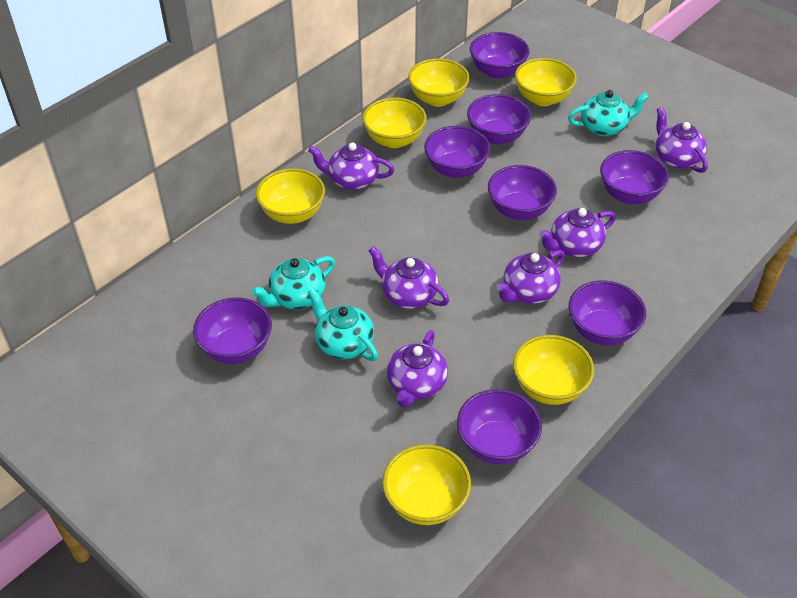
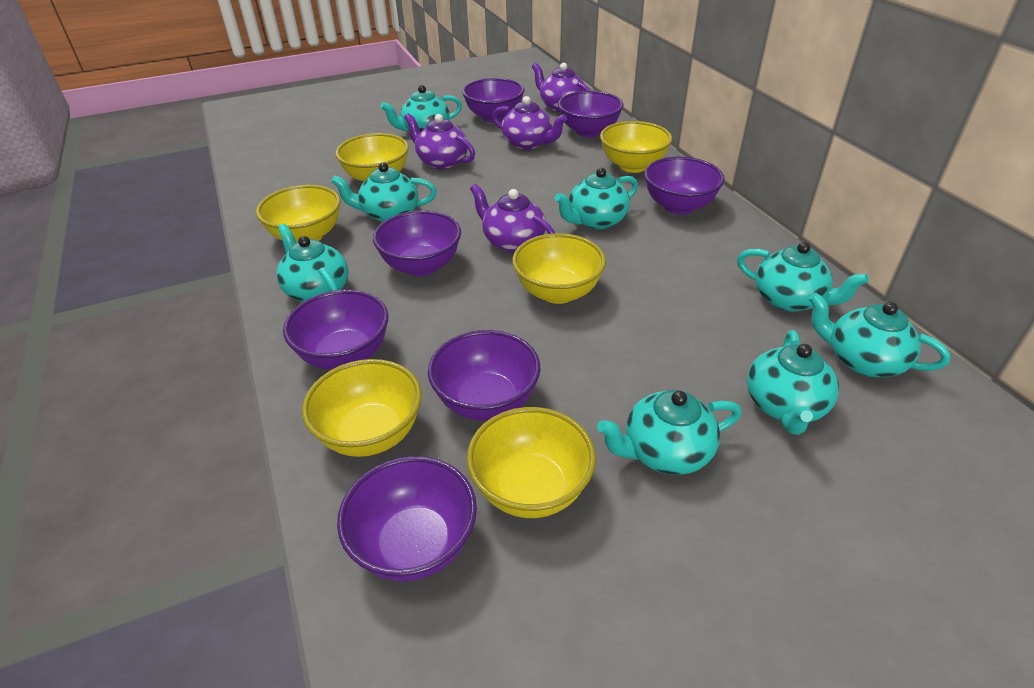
purple bowl: [193,297,272,364] [424,126,491,178] [457,389,542,464] [467,94,531,145] [470,32,529,79] [488,165,557,220] [569,280,646,345] [600,150,669,204] = 8 -> [283,290,388,370] [337,456,477,582] [373,210,461,276] [428,330,540,420] [462,78,524,122] [558,91,623,138] [644,157,725,215] = 7
purple teapot: [308,143,395,190] [368,246,449,309] [387,330,448,408] [496,250,565,304] [539,208,616,257] [655,107,708,173] = 6 -> [404,113,475,169] [470,184,555,253] [492,96,567,150] [532,63,591,112] = 4
turquoise teapot: [251,256,335,309] [308,288,378,361] [568,90,649,136] = 3 -> [276,224,349,302] [331,163,437,222] [381,85,462,132] [555,168,638,229] [597,390,741,475] [737,242,869,312] [747,330,839,435] [809,293,951,377] = 8

